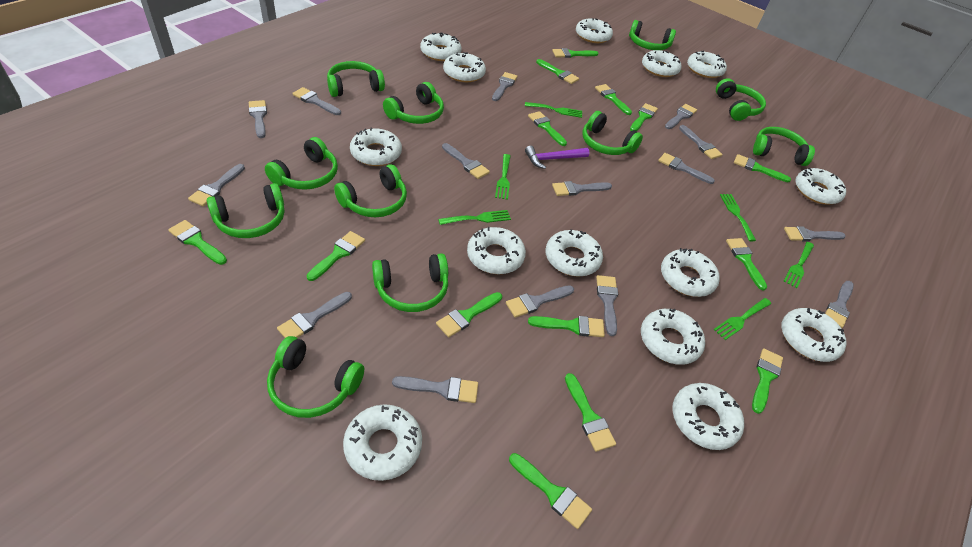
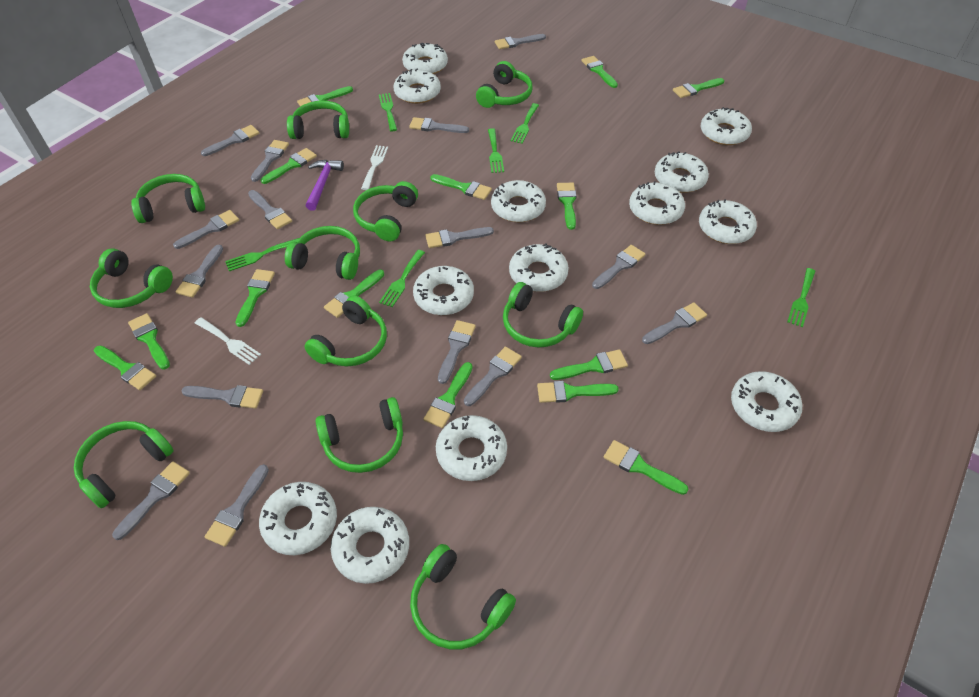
white donut: [343,404,422,481] [350,128,402,166] [420,33,462,61] [443,52,486,82] [467,227,526,274] [546,229,603,277] [576,18,613,43] [641,308,705,365] [642,50,682,77] [661,248,720,297] [672,383,744,450] [687,50,727,78] [781,308,847,362] [795,168,846,205] = 14 -> [259,482,337,555] [331,507,409,584] [393,68,441,104] [402,43,448,74] [413,266,474,315] [436,415,507,481] [491,180,546,222] [509,243,569,292] [629,181,685,225] [655,151,709,193] [699,199,757,244] [700,107,752,145] [731,371,802,432] = 13
white fork: none = 0 -> [195,317,261,365] [361,145,388,190] = 2

